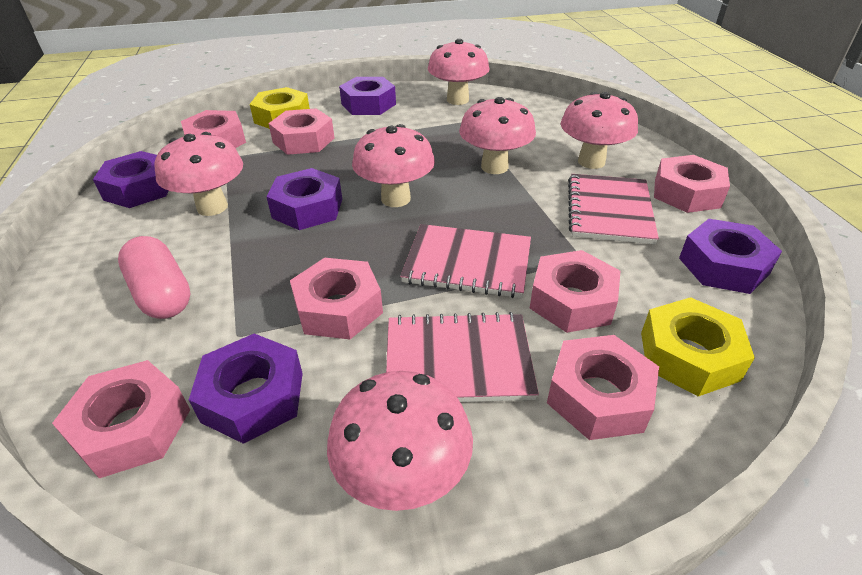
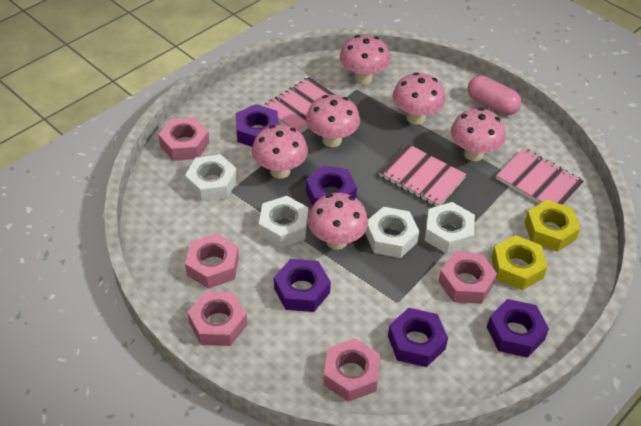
pink nut: [52,360,190,478] [181,110,246,148] [268,108,335,155] [290,258,383,339] [530,250,621,333] [547,335,659,440] [654,155,730,213] = 7 -> [158,117,209,161] [185,233,239,289] [188,291,247,346] [323,338,380,402] [438,252,497,304] = 5
white nut: none = 0 -> [185,154,237,202] [259,196,308,248] [365,207,419,258] [425,202,475,254] = 4

